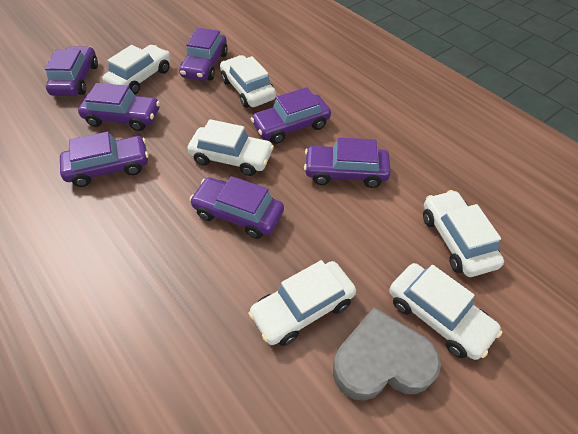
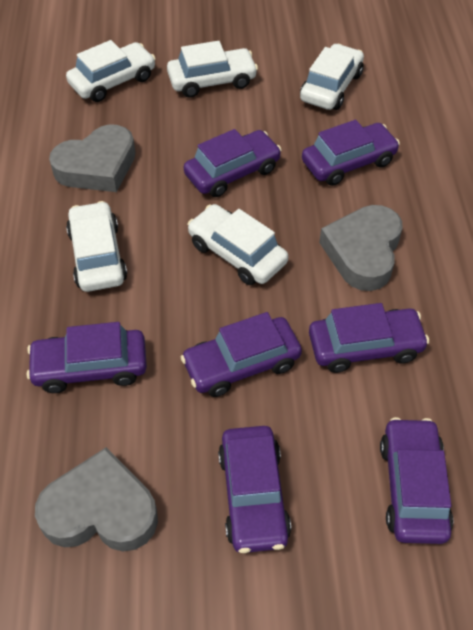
grey heart: [333,307,441,401] = 1 -> [35,447,158,552] [49,124,136,192] [319,205,403,291] = 3
white car: [102,45,171,95] [187,119,274,176] [220,55,276,108] [248,260,356,346] [389,263,502,360] [423,190,504,277] = 6 -> [66,40,156,102] [66,201,127,292] [167,41,258,98] [188,204,288,285] [300,44,364,110] = 5

